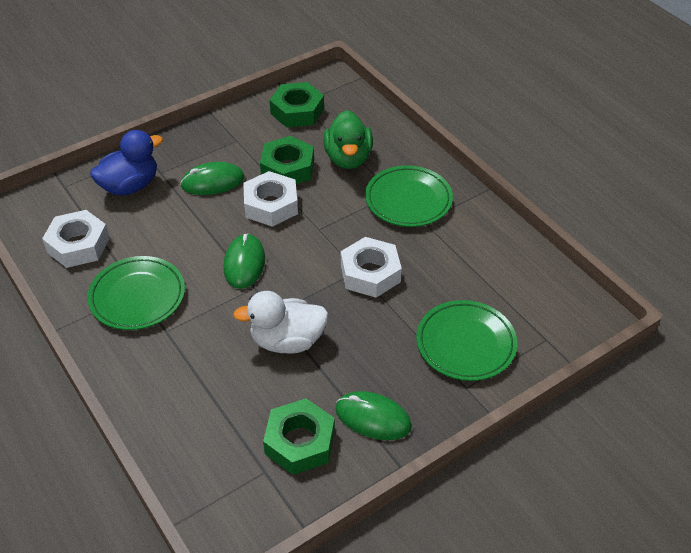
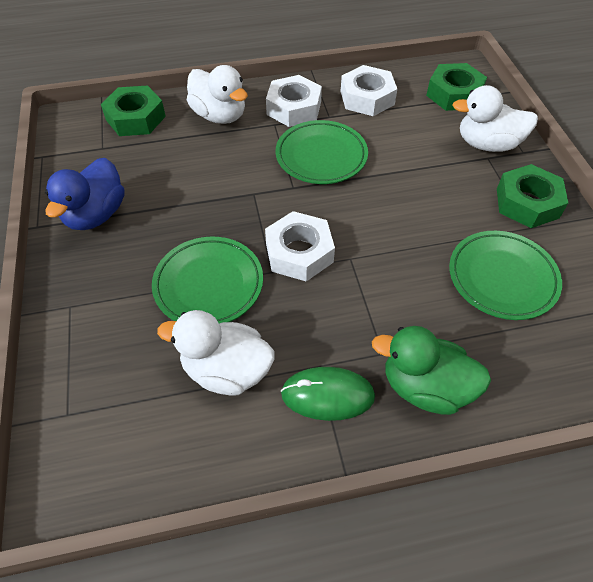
green mouse: [180,162,245,195] [223,234,265,289] [335,391,412,440] = 3 -> [281,367,375,421] = 1
white duck: [233,291,328,354] = 1 -> [157,310,275,395] [187,65,248,124] [452,85,538,152] = 3

